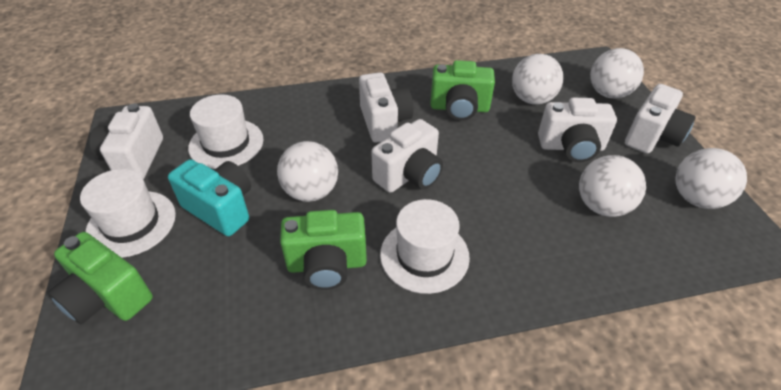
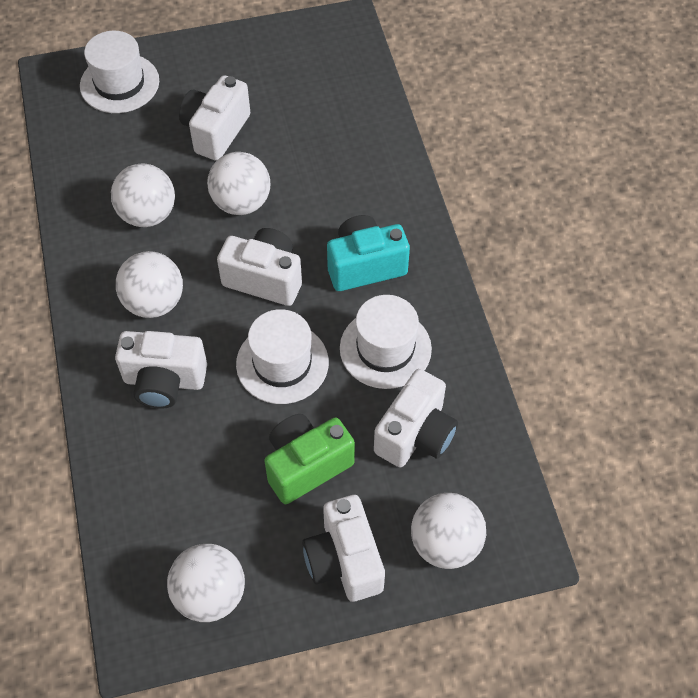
green camera: [48,232,153,324] [280,210,367,290] [430,60,495,121] = 3 -> [264,414,355,504] = 1

